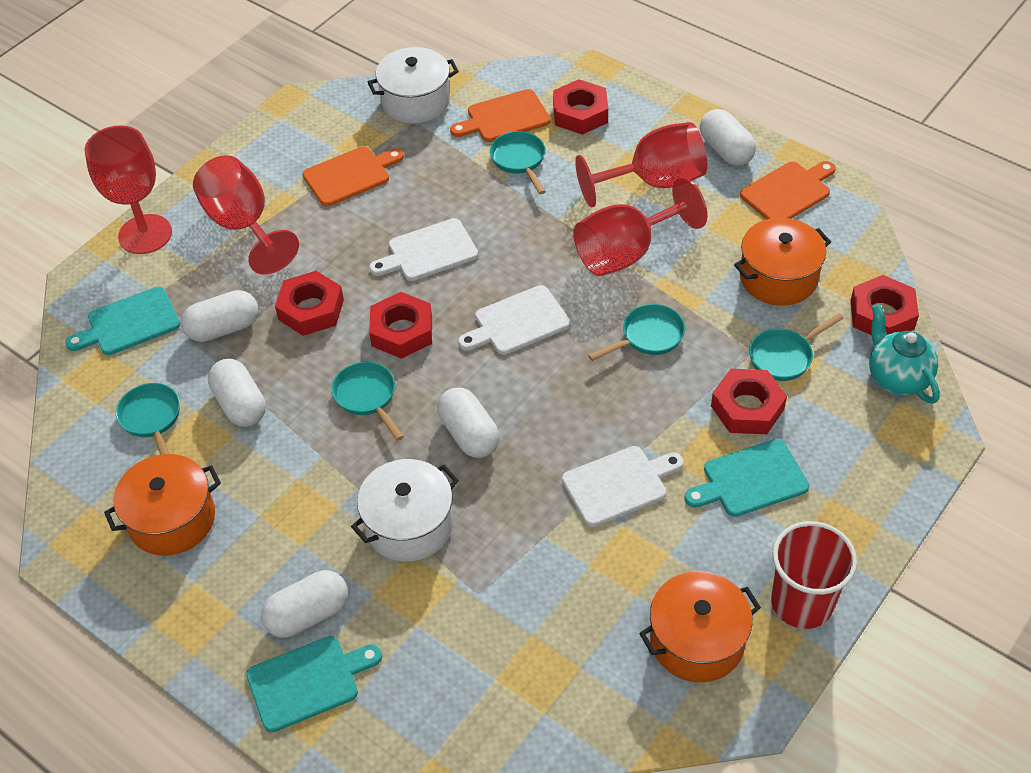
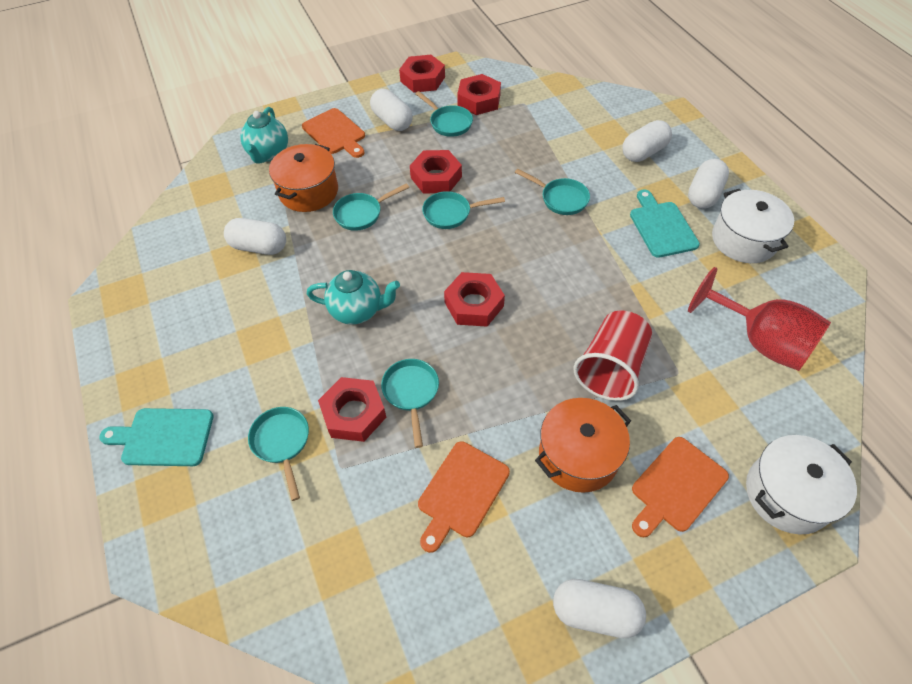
orange pot: [104,454,221,556] [639,571,761,682] [734,218,831,306] = 3 -> [269,144,338,212] [535,398,631,493] = 2
red goblet: [85,125,172,254] [193,155,299,275] [573,177,708,276] [575,122,707,207] = 4 -> [688,267,831,371] = 1
turquoise cutting board: [65,287,180,355] [246,636,382,732] [684,439,809,517] = 3 -> [99,408,214,466] [630,190,700,258] = 2
turquoise pan: [116,383,180,455] [332,362,404,441] [490,131,546,194] [588,304,685,361] [749,313,844,381] = 5 -> [248,407,309,501] [333,183,409,231] [381,359,439,448] [416,91,473,137] [422,191,505,229] [515,169,590,215] = 6
turquoise teapot: [869,304,940,404] = 1 -> [240,107,288,163] [307,270,400,325] = 2
white cutting board: [369,218,478,281] [458,285,570,355] [562,446,684,527] = 3 -> none = 0

